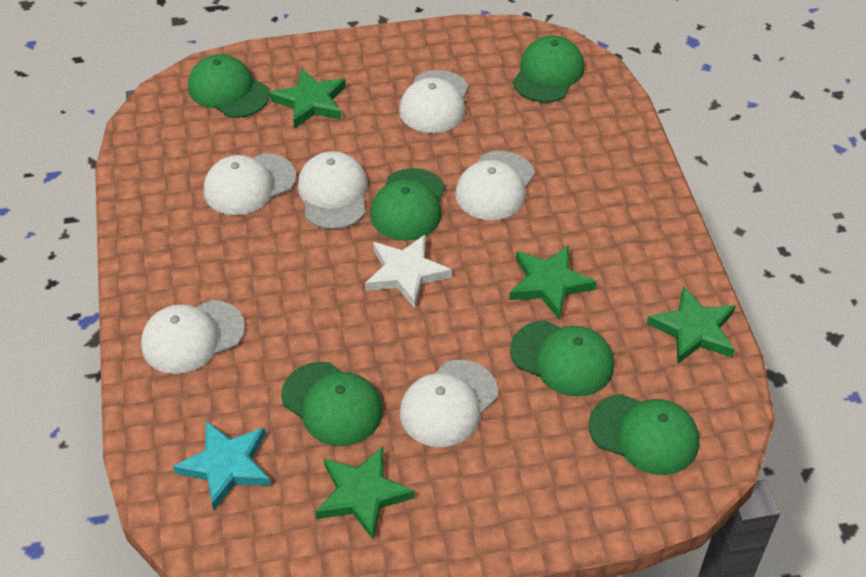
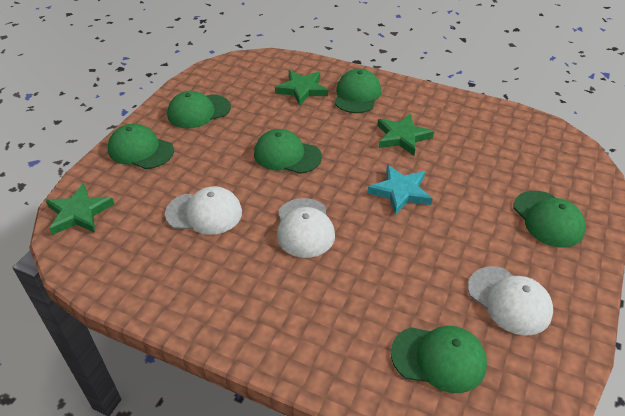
green star: [270,69,346,129] [315,447,415,540] [509,245,597,319] [647,286,735,364] = 4 -> [46,183,114,235] [275,70,328,106] [377,113,434,156] = 3
white cap: [141,300,245,374] [204,153,296,215] [298,151,368,229] [399,70,468,133] [400,360,498,447] [455,151,535,220] = 6 -> [165,186,242,235] [277,198,335,258] [468,266,553,335] = 3
white star: [365,235,452,308] = 1 -> none = 0

